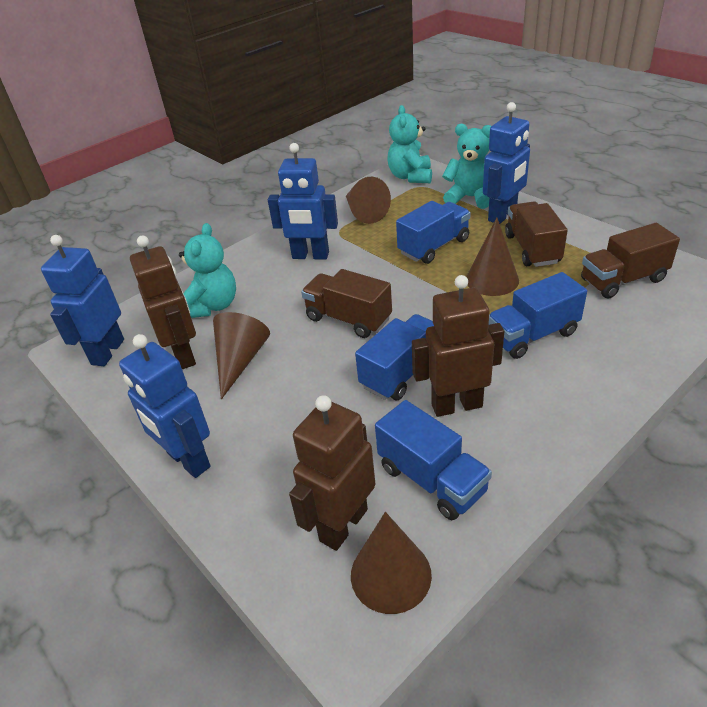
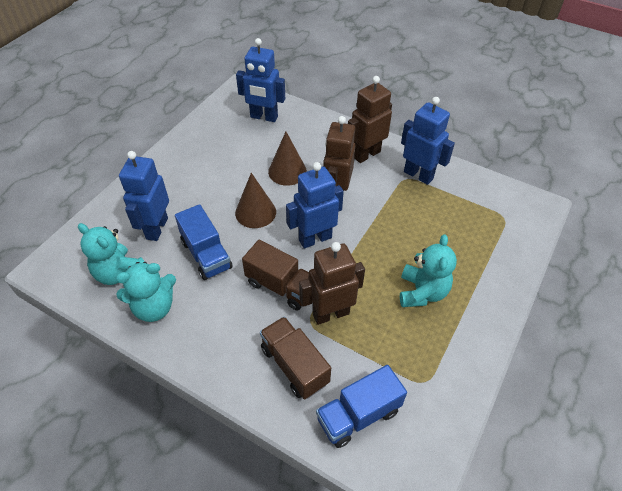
blue truck: [355,314,434,400] [375,400,492,520] [396,201,471,264] [489,272,587,359] = 4 -> [175,204,233,280] [316,365,407,448] = 2
brown cone: [213,312,270,400] [346,177,391,224] [351,512,432,614] [466,218,519,296] = 4 -> [235,173,276,228] [268,132,307,186] = 2
brown truck: [301,269,392,338] [505,201,568,267] [581,223,680,299] = 3 -> [242,240,309,311] [260,316,331,399] = 2

